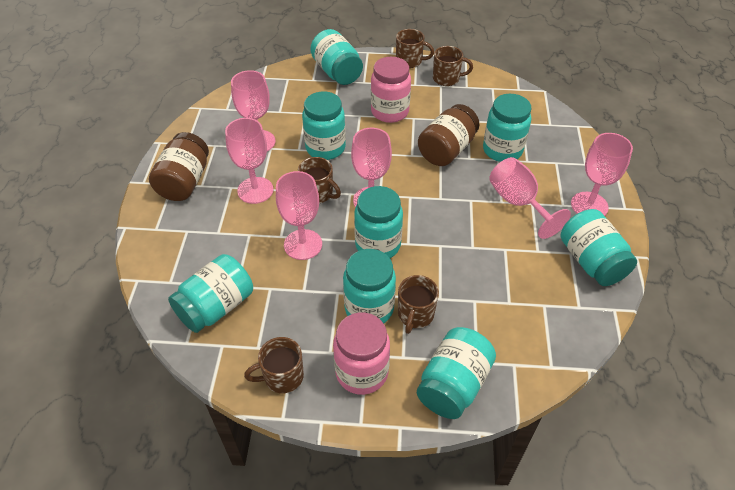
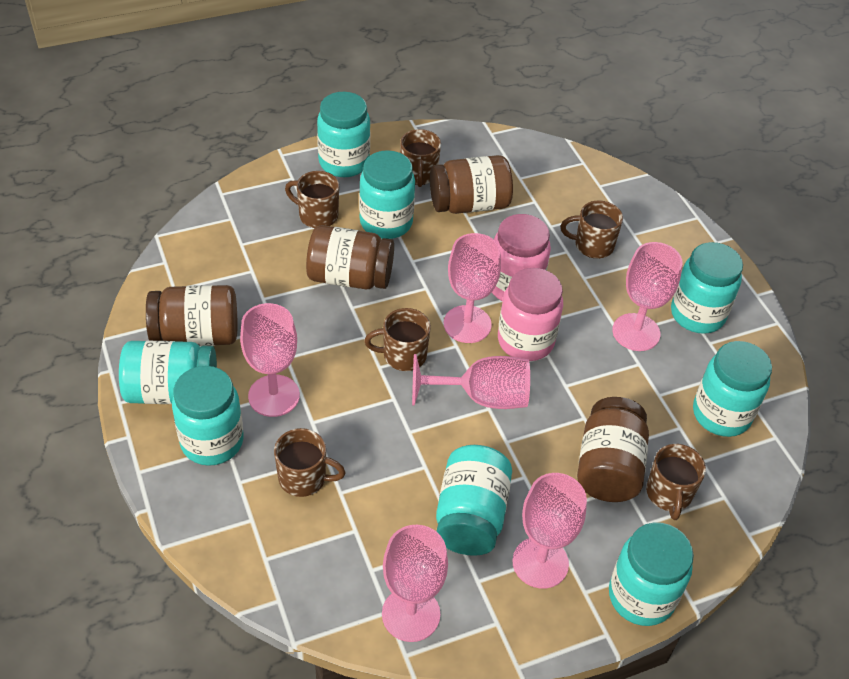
brown jar: [149,132,209,201] [418,104,479,166] = 2 -> [146,285,237,346] [306,225,394,289] [430,155,513,214] [577,397,649,502] = 4
brown mug: [244,337,304,393] [298,157,341,203] [396,29,434,68] [398,275,439,334] [433,46,473,86] = 5 -> [274,428,346,497] [285,171,339,228] [364,308,431,371] [400,129,441,187] [561,200,623,259] [646,444,706,520] = 6

